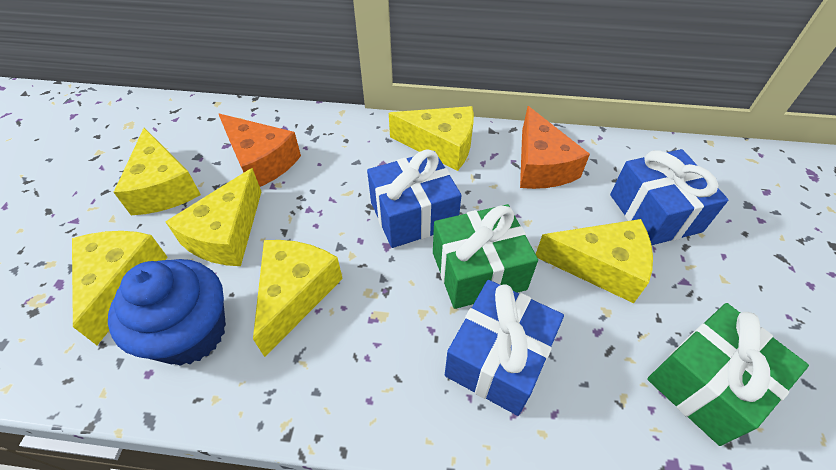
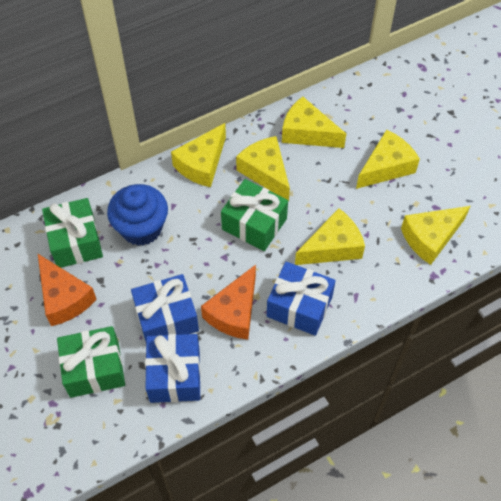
green gift: [433,204,538,309] [647,303,809,446] = 2 -> [42,198,103,268] [57,326,125,398] [221,179,288,251] = 3

